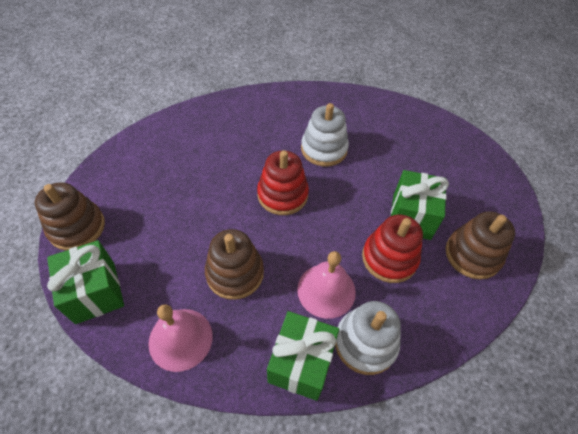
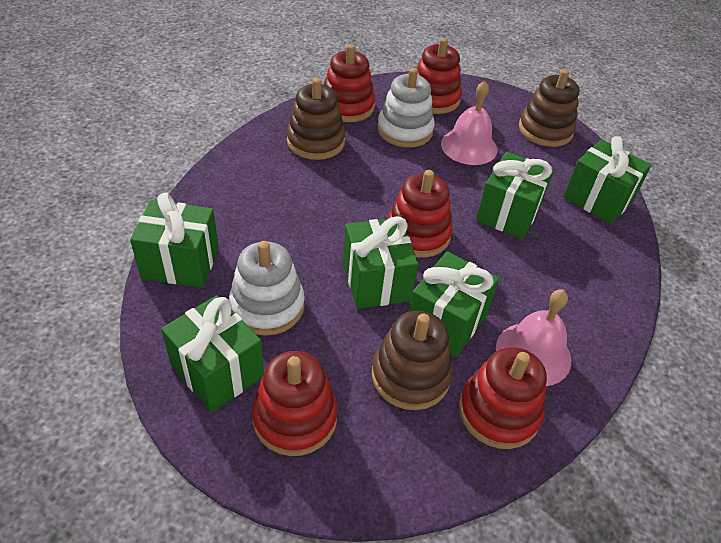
green gift: [47,240,124,324] [267,311,339,401] [391,170,449,240] = 3 -> [130,192,219,288] [161,295,264,412] [343,216,419,309] [409,251,499,357] [476,152,554,239] [563,136,651,224] = 6
red stacking toy: [257,150,309,215] [362,214,423,283] = 2 -> [252,351,338,456] [324,44,375,122] [387,170,453,258] [417,38,462,114] [459,347,547,449] = 5

